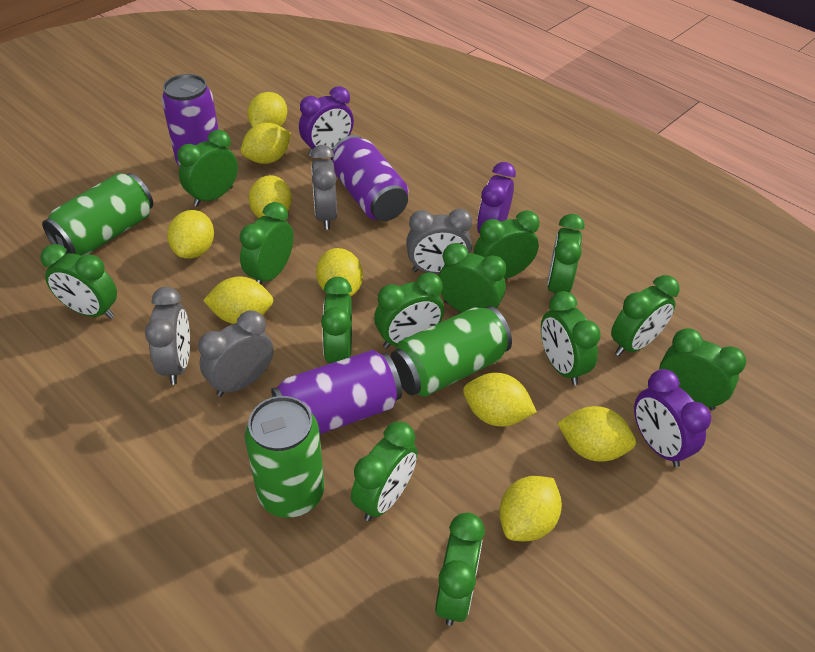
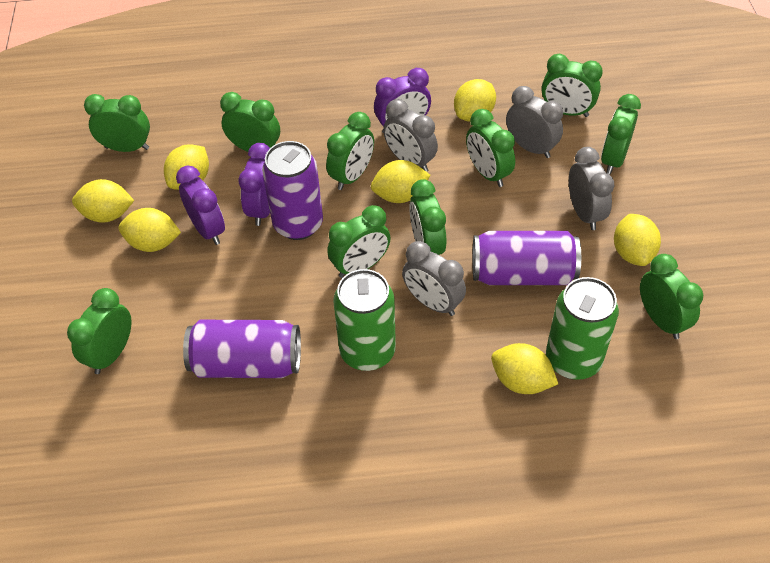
green can: [42,173,153,256] [245,396,324,518] [390,306,512,397] = 3 -> [333,269,396,371] [546,277,619,380] = 2
green clock: [40,244,117,319] [177,130,238,206] [240,202,293,284] [321,277,352,363] [351,422,418,521] [374,272,444,348] [435,513,485,626] [438,243,506,312] [474,210,539,279] [541,291,601,385] [547,214,585,294] [611,275,679,356] [659,328,746,410] = 13 -> [67,288,132,374] [84,94,150,152] [220,92,280,152] [326,112,374,190] [327,205,391,278] [409,179,446,255] [466,109,515,187] [542,54,603,117] [601,94,641,174] [640,254,703,339] = 10
yellow lemon: [167,210,214,259] [203,276,274,324] [241,123,291,164] [247,92,287,127] [248,175,292,218] [316,248,363,296] [463,373,537,426] [499,476,562,541] [557,406,636,462] = 9 -> [72,179,134,223] [119,208,181,252] [164,144,209,190] [371,160,430,203] [454,79,496,122] [491,343,558,394] [614,214,661,266] = 7

